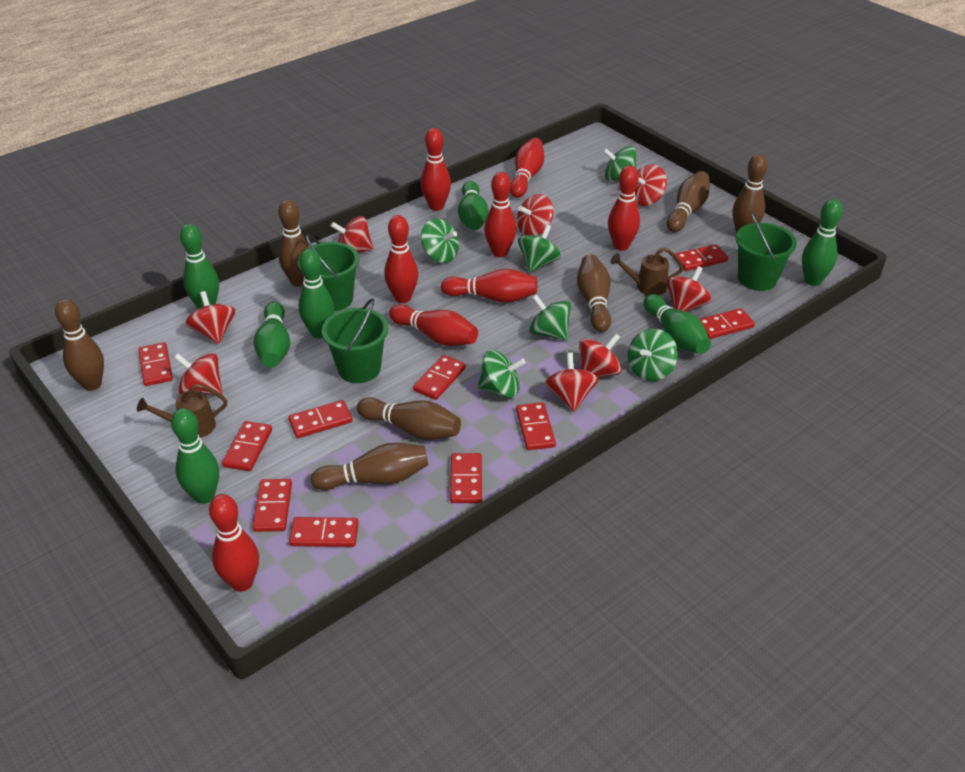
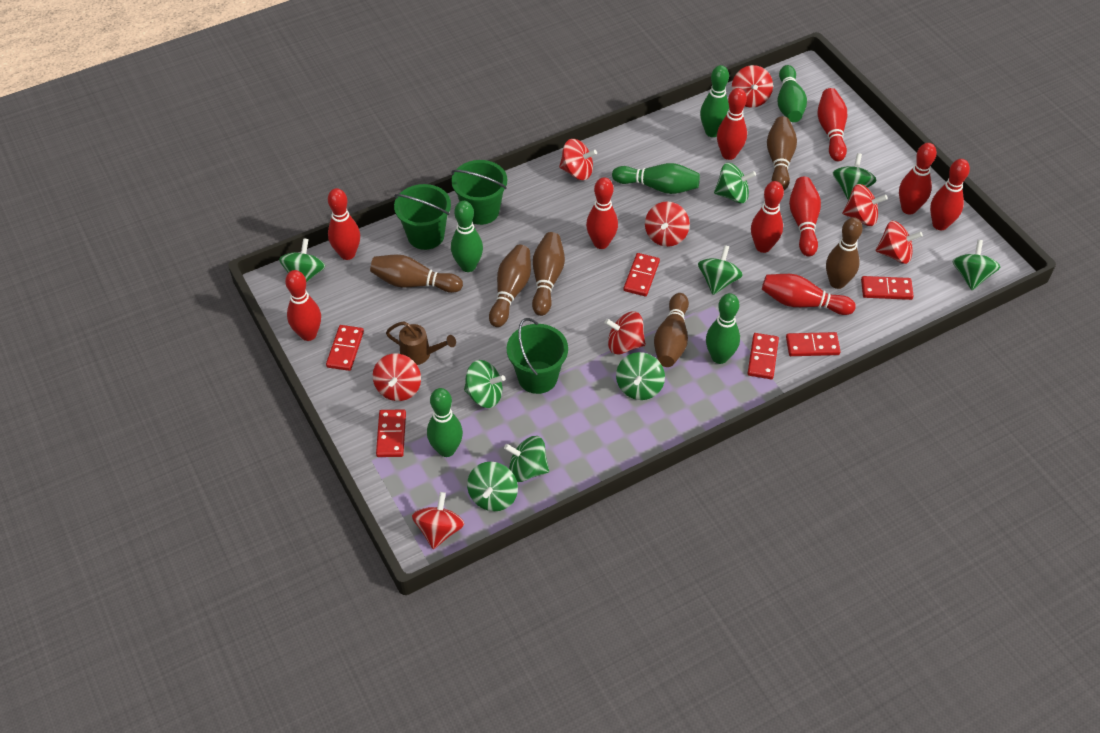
brown bowling pin: [55,299,104,391] [278,199,309,287] [311,443,428,490] [357,398,461,440] [577,254,611,332] [667,171,710,232] [733,154,768,233] = 7 -> [370,255,463,293] [489,245,531,327] [532,232,565,316] [654,293,689,367] [767,116,797,190] [826,217,863,289] = 6
brown watering can: [137,384,227,438] [610,248,683,295] = 2 -> [386,322,456,365] = 1
green bowling pin: [171,408,219,504] [180,224,219,309] [253,302,290,368] [299,249,335,339] [458,181,489,230] [643,294,711,354] [802,199,843,286] = 7 -> [427,388,463,457] [451,201,483,272] [612,163,700,194] [700,65,729,137] [706,293,740,364] [778,65,807,122] = 6
green spinning top: [421,218,459,263] [478,350,526,398] [518,224,561,272] [529,294,571,341] [603,146,637,181] [627,329,678,381] = 6 -> [279,238,325,282] [464,360,505,408] [467,462,518,511] [504,436,549,482] [616,352,665,400] [698,245,743,295] [714,163,756,203] [833,153,877,200] [952,240,1000,290] = 9
red bowling pin: [209,494,259,592] [384,215,418,303] [389,304,478,346] [421,128,451,211] [441,269,538,303] [484,172,516,257] [510,138,544,198] [608,165,640,251] = 8 -> [285,270,321,341] [328,188,360,260] [586,177,618,249] [717,88,747,160] [751,181,784,253] [762,274,856,315] [789,177,821,257] [817,88,847,161] [899,143,937,215] [930,159,970,230] = 10
red domino: [138,342,173,386] [222,421,272,471] [253,479,292,532] [288,400,353,438] [289,517,359,547] [413,355,466,400] [450,453,482,503] [516,402,556,450] [674,244,728,271] [699,308,755,339] = 10 -> [326,325,364,371] [376,410,406,457] [624,253,660,296] [747,333,779,379] [786,332,841,356] [861,276,914,300] = 6

